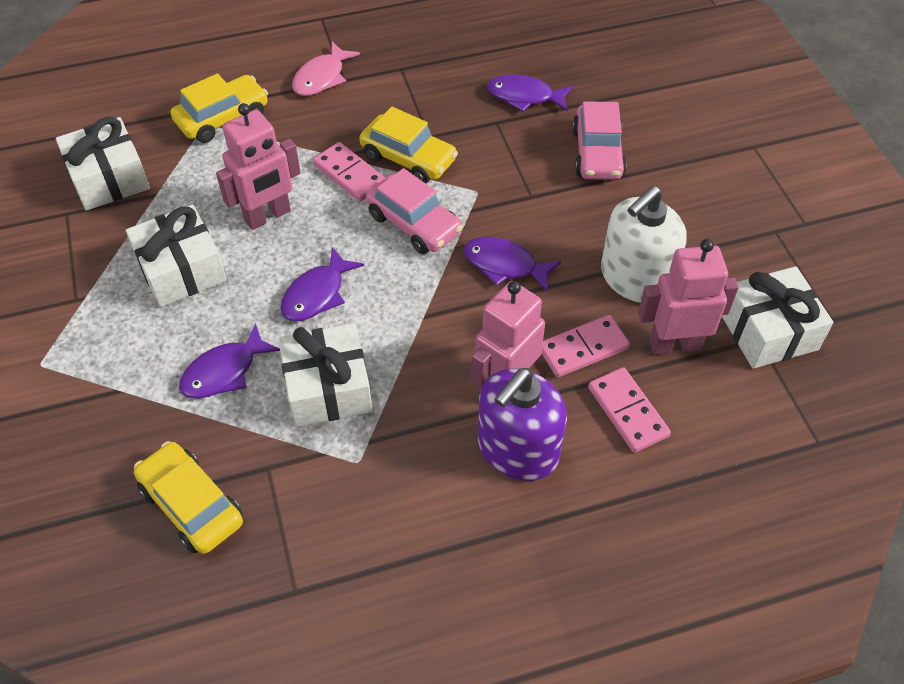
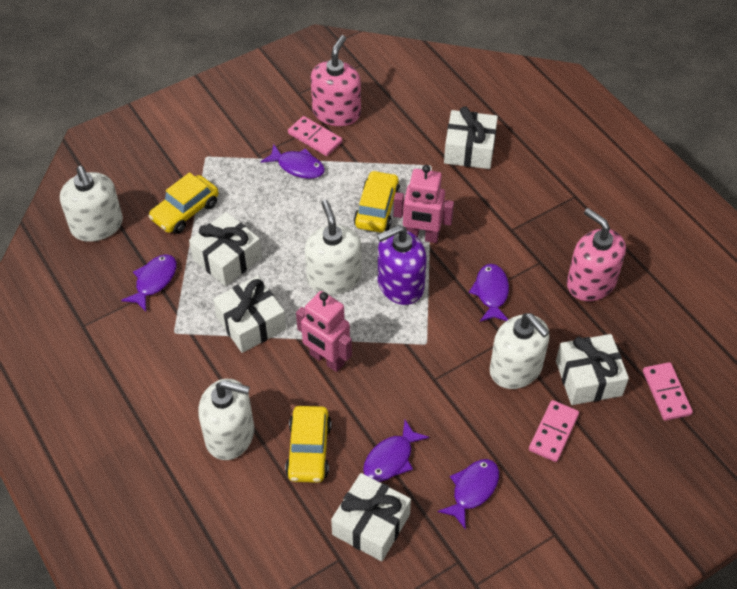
pink car: [366,168,463,254] [572,101,627,180] = 2 -> none = 0
pink fish: [292,42,360,96] = 1 -> none = 0
pink robot: [216,103,301,230] [471,281,545,388] [638,239,739,355] = 3 -> [296,291,352,372] [394,165,454,243] = 2
pink soap dispenser: none = 0 -> [311,35,361,126] [567,208,626,301] = 2
purple fish: [179,323,280,399] [280,247,364,321] [464,237,561,291] [487,74,573,112] = 4 -> [121,254,177,312] [261,144,325,179] [363,420,429,482] [437,459,499,530] [469,264,509,322] = 5
white gift: [56,117,150,211] [126,205,227,307] [278,323,372,427] [722,266,833,369] = 4 -> [189,212,262,286] [213,276,286,353] [331,473,411,561] [444,106,498,169] [556,334,629,405] = 5
white soap dispenser: [601,186,687,303] = 1 -> [60,166,123,242] [198,379,254,460] [305,200,362,295] [490,313,550,389] = 4

